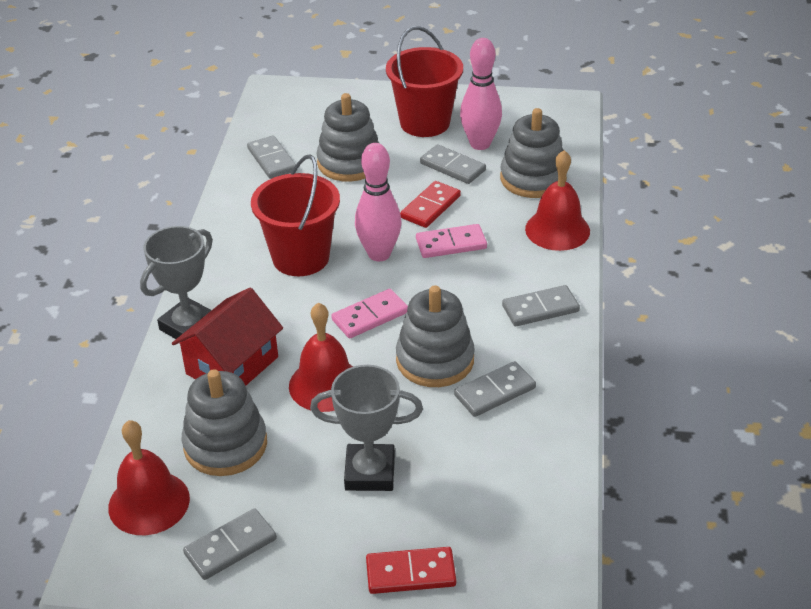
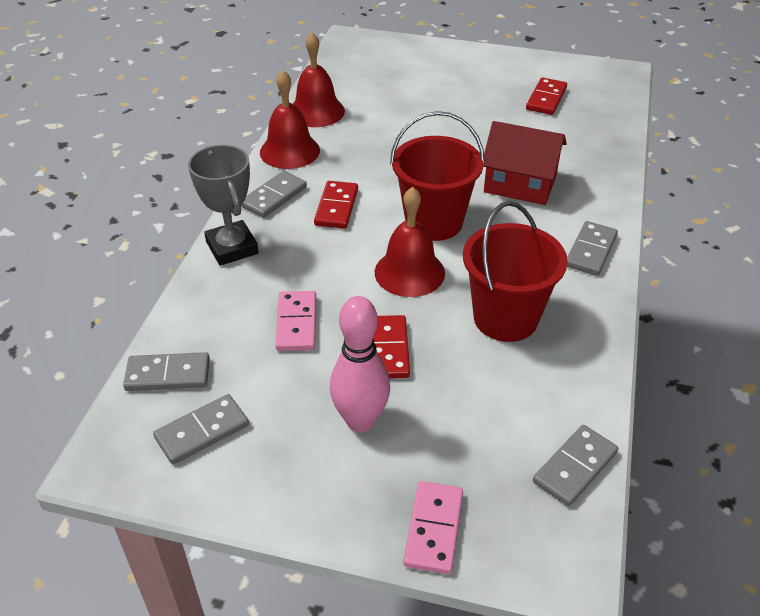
grey stacking toy: [181,369,267,476] [316,93,380,182] [396,285,475,387] [500,108,567,198] = 4 -> none = 0
grey trophy: [140,226,213,339] [310,365,423,491] = 2 -> [188,145,259,266] = 1
pink bowling pin: [355,143,401,261] [460,38,502,150] = 2 -> [330,296,390,432] = 1
red domino: [366,547,456,594] [400,181,461,228] = 2 -> [314,181,358,229] [373,315,410,378] [526,77,567,115] = 3

